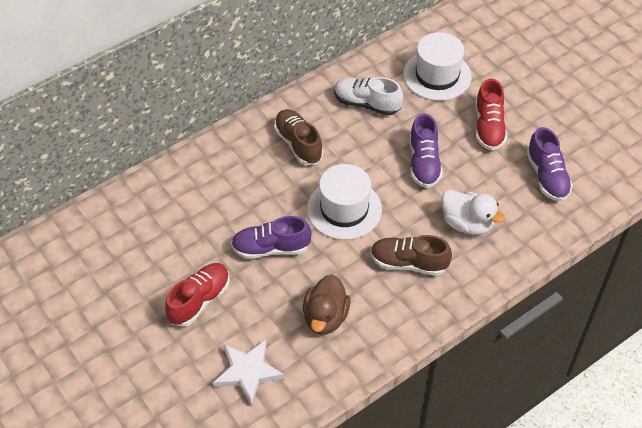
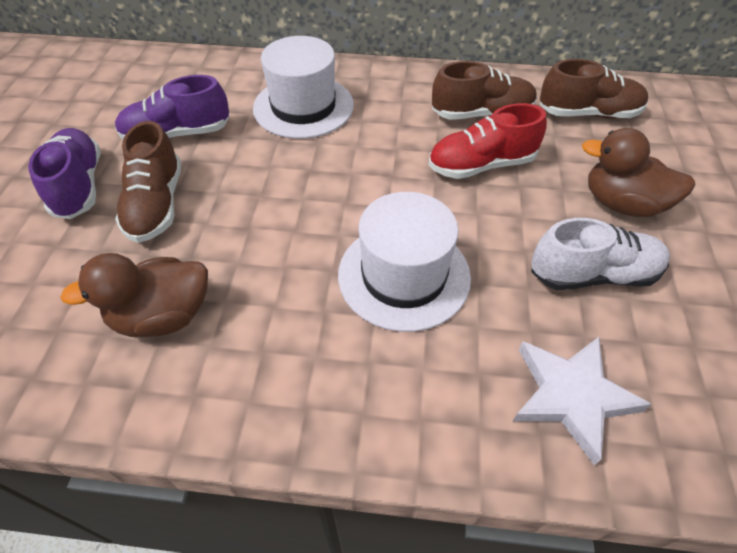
brown duck: [303,275,350,335] = 1 -> [60,253,208,337] [582,128,695,217] = 2
brown shoe: [274,109,323,165] [370,235,452,276] = 2 -> [115,121,182,243] [432,61,537,120] [539,59,648,119] = 3
purple shoe: [231,216,312,259] [409,113,443,188] [526,127,573,201] = 3 -> [28,128,101,219] [115,75,230,139] = 2
red shoe: [165,263,230,327] [475,79,507,150] = 2 -> [428,103,547,179] = 1
white duck: [442,190,505,235] = 1 -> none = 0

